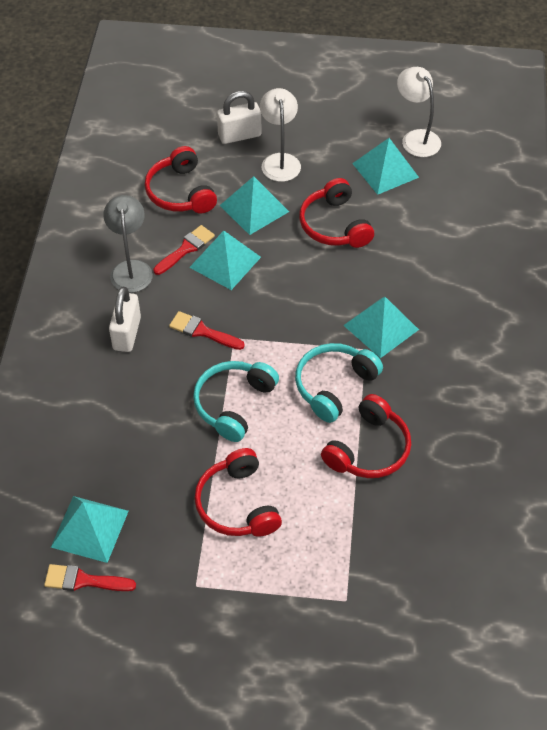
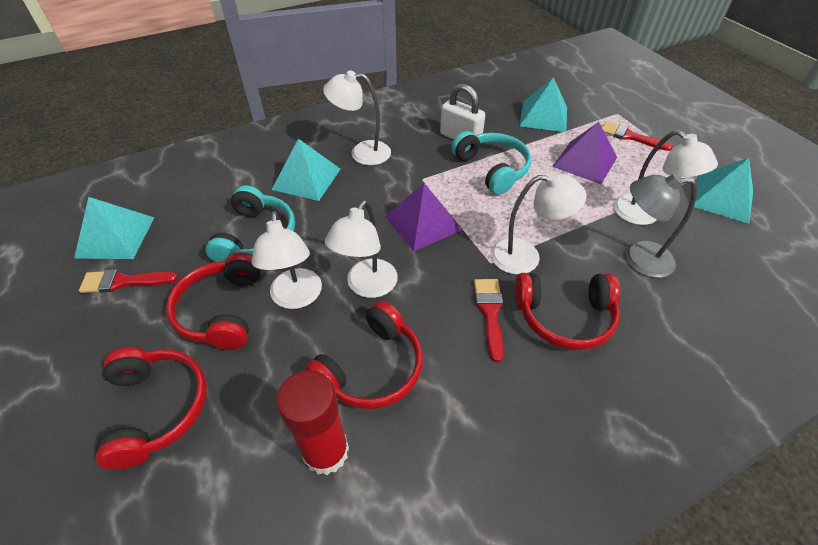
purple pyramid: none = 0 -> [385,183,462,252] [552,122,617,184] = 2
red glue stick: none = 0 -> [276,370,349,475] = 1
turquoise pyramid: [51,496,129,563] [189,231,261,290] [219,176,289,235] [343,297,419,358] [352,138,419,195] = 5 -> [74,197,154,259] [271,139,340,201] [520,77,567,132] [694,158,753,224] = 4
white lamp: [260,88,301,182] [397,67,441,157] = 2 -> [252,211,322,309] [323,70,391,165] [325,200,398,298] [491,172,586,274] [613,130,718,225] = 5
white padlock: [109,286,141,352] [217,91,261,144] = 2 -> [440,83,485,139] = 1

